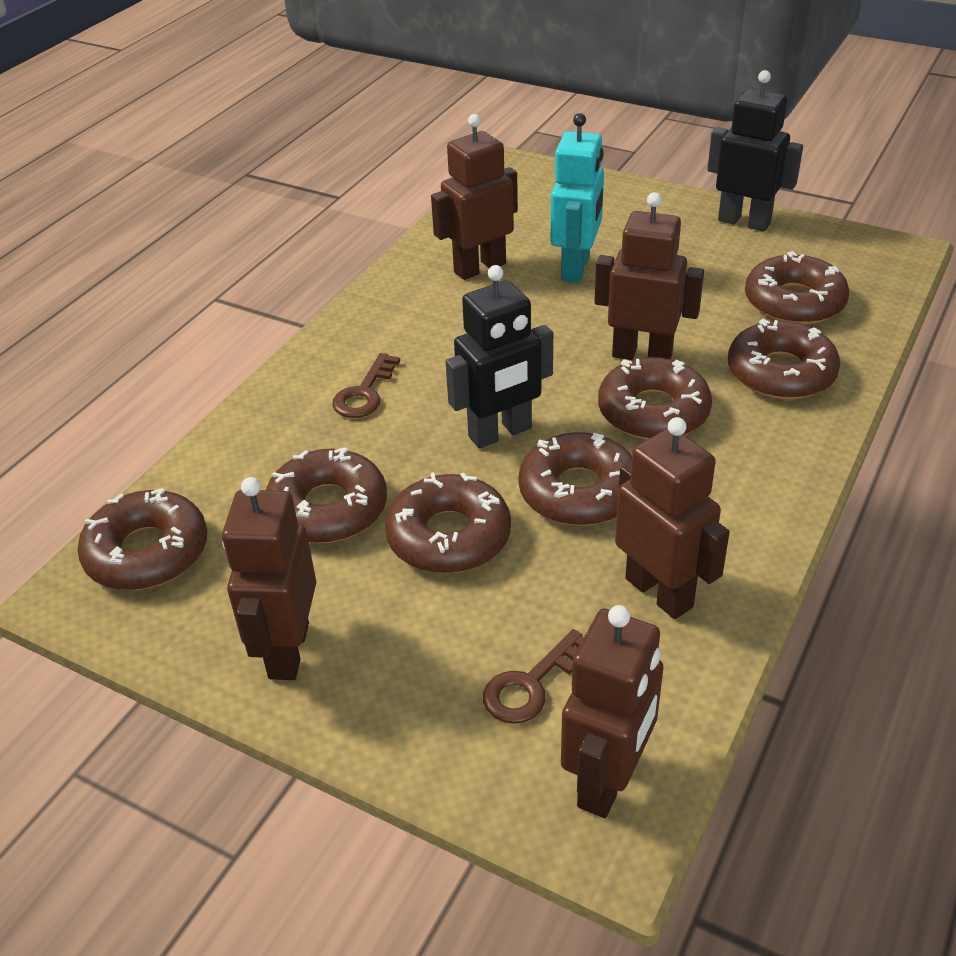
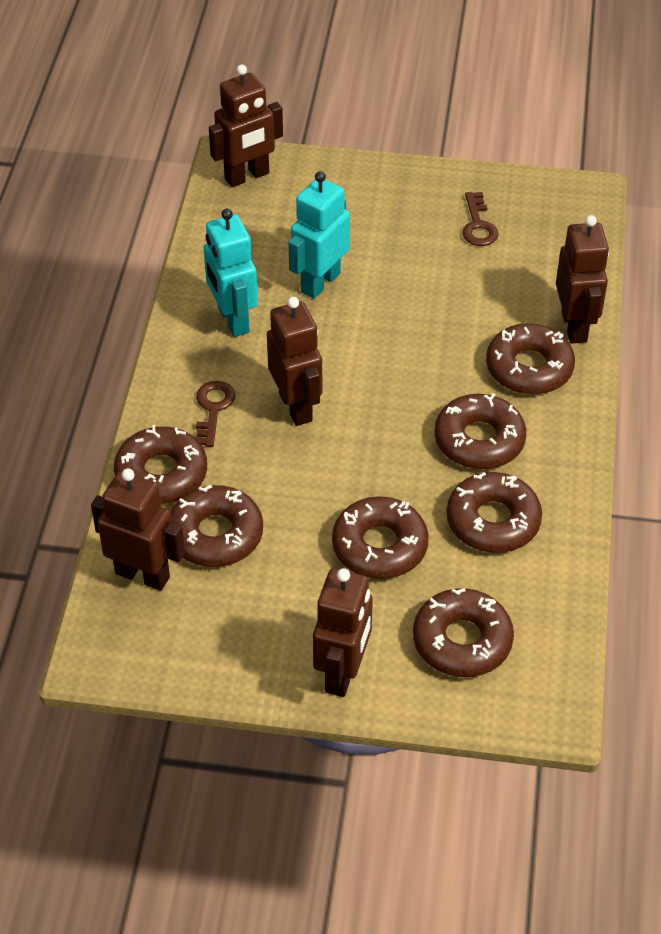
black robot: [445,265,553,448] [707,70,803,232] = 2 -> none = 0
turquoise robot: [551,113,604,283] = 1 -> [204,209,258,337] [288,171,350,299] = 2

